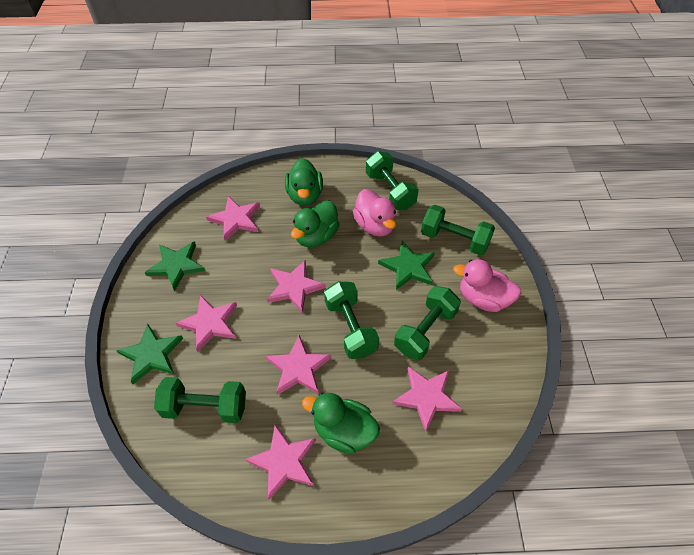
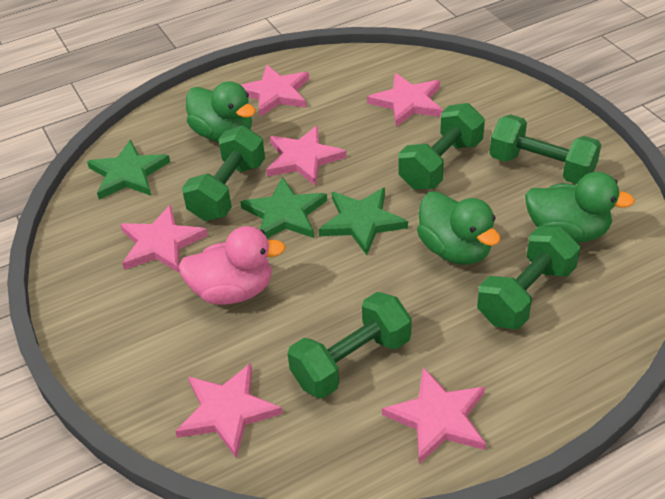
pink duck: [353,189,396,237] [453,259,521,312] = 2 -> [178,226,286,305] = 1

